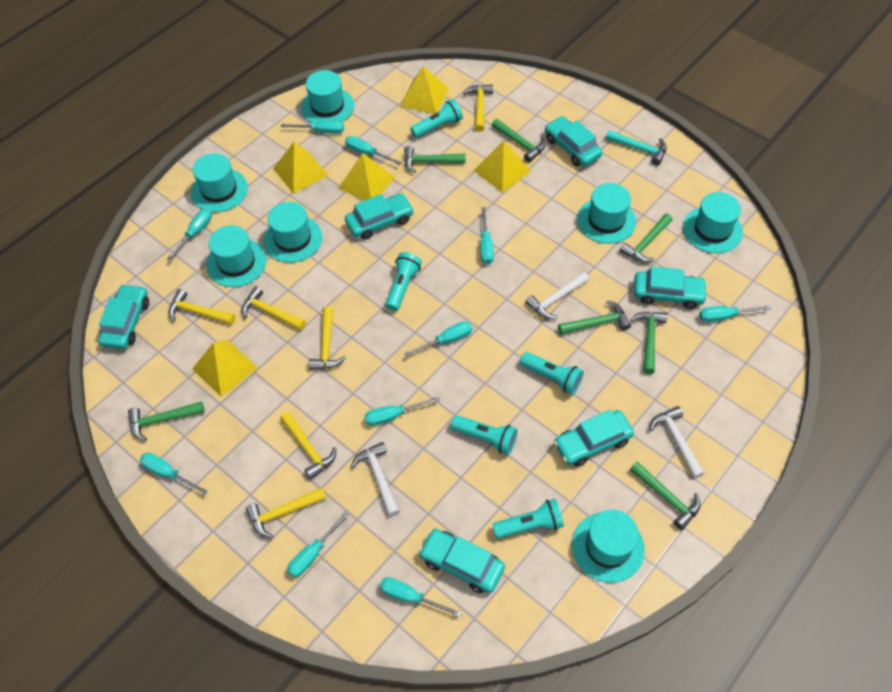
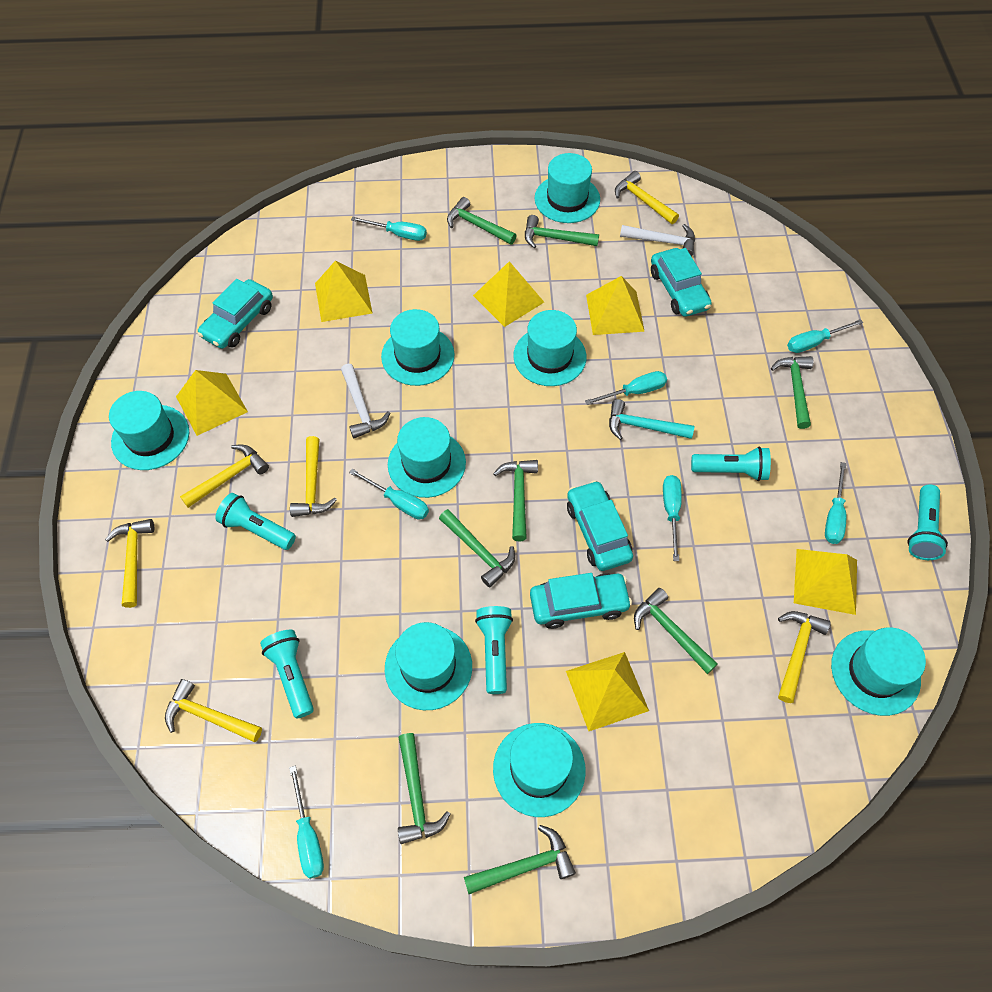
green hammer: [128,401,205,441] [404,146,466,173] [492,119,545,162] [558,300,631,335] [620,214,673,263] [630,312,667,374] [630,461,701,530] = 7 -> [398,733,450,844] [439,509,515,587] [447,197,517,245] [464,825,576,894] [493,460,538,541] [525,215,599,248] [634,588,718,674] [771,356,813,429] = 8
turquoise car: [98,284,149,349] [345,193,414,240] [418,529,505,594] [545,116,602,166] [554,409,634,467] [634,266,707,309] = 6 -> [198,279,273,349] [530,573,632,629] [567,480,633,571] [651,248,712,317] = 4
turquoise hat: [191,153,248,212] [206,225,266,287] [263,202,322,263] [301,70,354,123] [572,509,645,583] [577,183,636,244] [683,192,743,253] = 7 -> [109,391,189,470] [381,309,455,386] [385,622,472,710] [388,417,466,498] [493,723,586,817] [513,310,587,386] [534,153,600,223] [831,628,926,716] = 8
turquoise screwdriver: [140,453,208,495] [167,209,212,261] [281,121,344,134] [287,511,350,578] [345,136,402,165] [365,397,440,426] [380,577,462,617] [404,321,472,357] [480,208,494,264] [699,305,772,322] = 10 -> [289,765,324,879] [349,469,429,519] [351,217,427,241] [585,371,667,405] [663,475,682,561] [787,319,863,353] [825,462,847,544] = 7
white hammer: [351,442,400,517] [525,272,589,319] [649,406,705,479] = 3 -> [341,364,390,438] [620,224,695,257] = 2
yellow pyramid: [192,340,258,397] [273,142,328,194] [339,153,395,201] [400,66,449,114] [473,141,531,193] = 5 -> [176,370,248,436] [315,261,372,322] [473,261,544,327] [566,652,649,731] [586,276,645,335] [794,549,857,615] = 6

